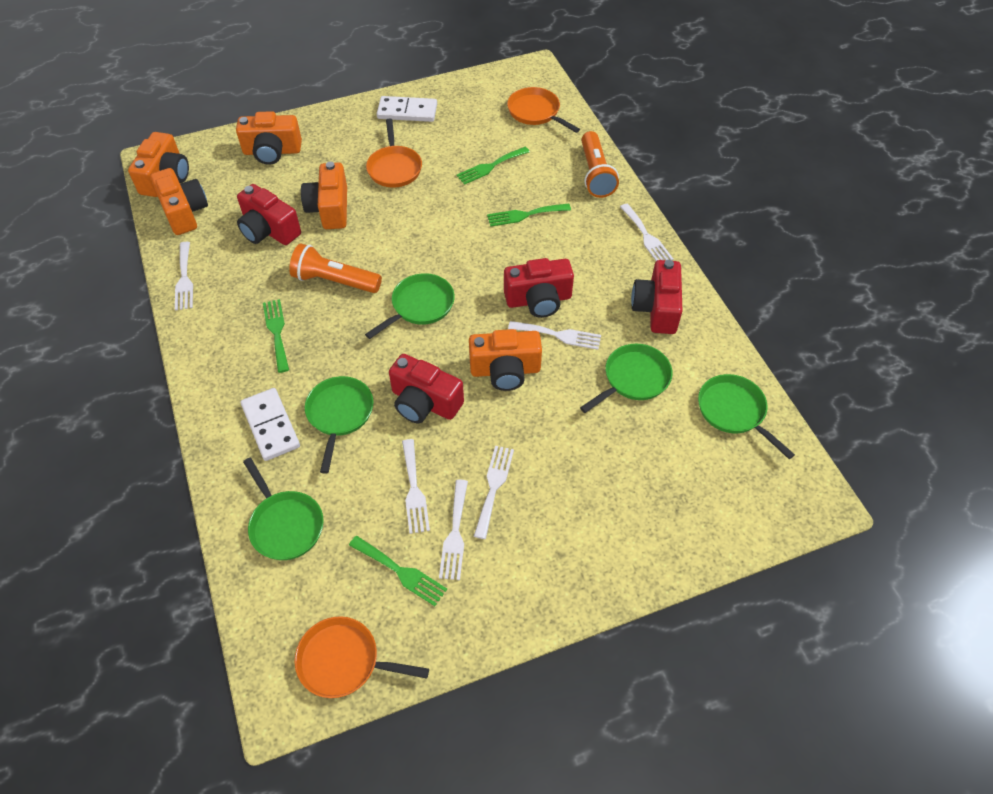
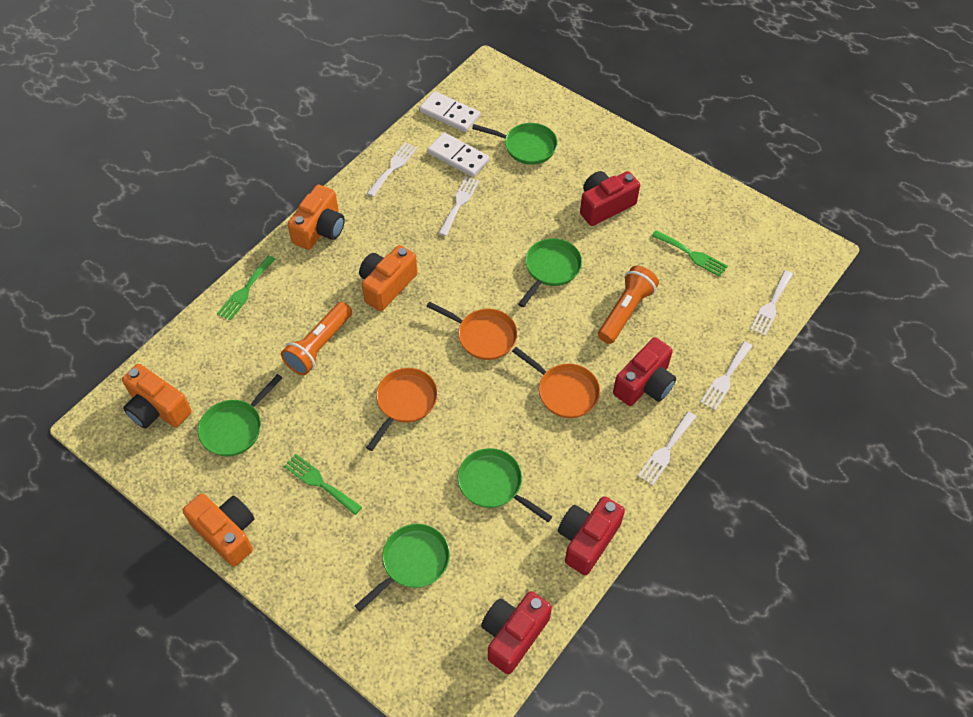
green fork: [263,299,289,373] [349,536,447,606] [456,147,530,185] [487,203,571,227] = 4 -> [217,255,275,320] [284,454,362,515] [652,230,728,277] = 3
orange camera: [128,132,189,197] [150,168,208,235] [236,111,302,165] [301,162,347,229] [469,329,542,391] = 5 -> [122,364,192,429] [183,493,255,567] [287,185,345,250] [359,245,418,311] = 4
white fork: [175,242,193,310] [402,439,430,534] [439,480,468,580] [474,446,514,539] [508,321,601,350] [620,203,674,261] = 6 -> [367,142,417,197] [439,176,479,236] [638,411,696,485] [700,341,752,410] [750,270,793,336] = 5

